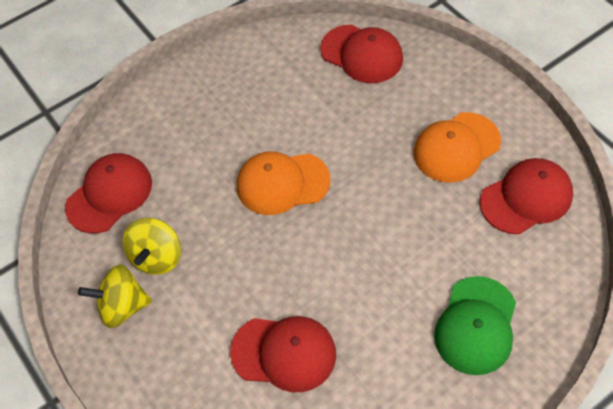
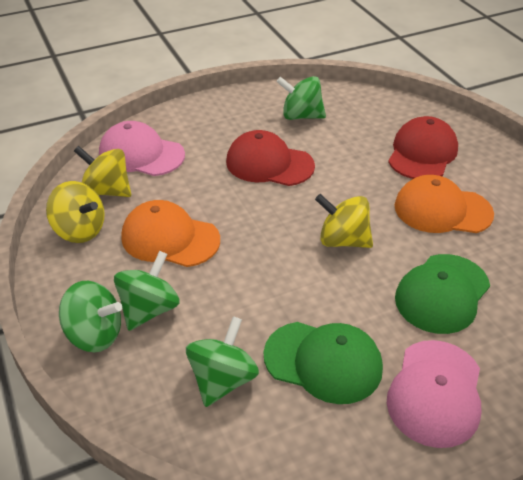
green cap: [434,276,516,375] = 1 -> [264,322,383,404] [395,254,490,334] = 2
green spinning top: none = 0 -> [59,281,122,352] [114,251,180,331] [186,316,259,407] [276,76,326,120] = 4
pink cap: none = 0 -> [99,121,185,176] [387,340,481,448] = 2
red cap: [65,153,152,234] [230,316,336,392] [320,25,403,83] [480,158,573,234] = 4 -> [226,130,315,186] [388,116,458,179] = 2
yellow spinning top: [78,265,152,328] [123,218,181,275] = 2 -> [46,181,105,243] [74,146,131,197] [315,194,373,248] = 3

